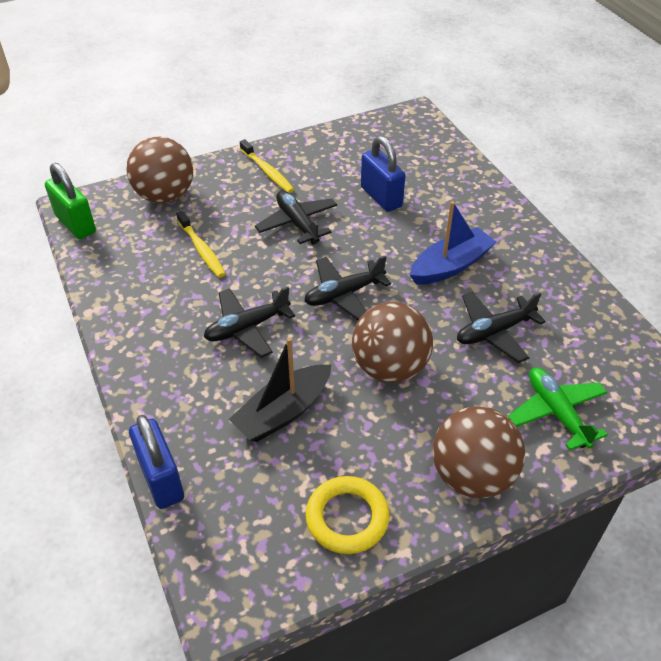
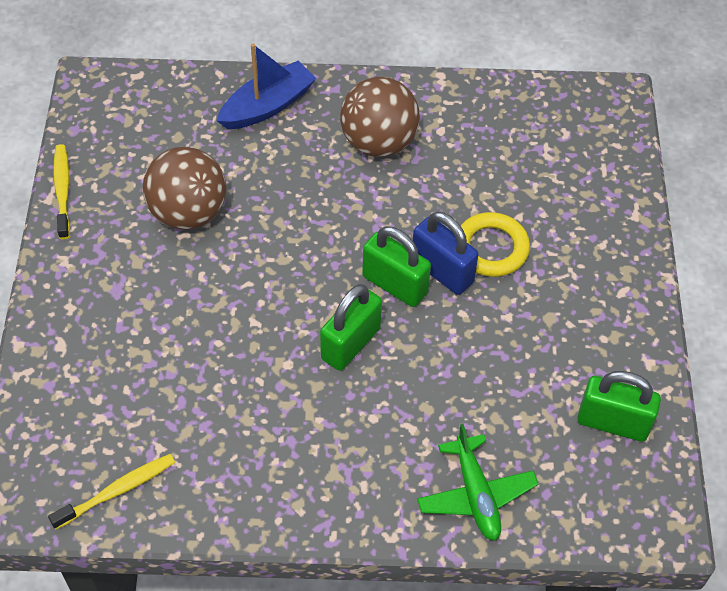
black boat: [229,337,331,442] = 1 -> none = 0
black plane: [204,286,295,358] [255,191,337,245] [304,255,391,320] [457,292,546,363] = 4 -> none = 0
blue padlock: [129,415,184,509] [361,136,406,212] = 2 -> [413,212,479,295] = 1
brown ball: [126,137,193,203] [352,302,433,383] [432,406,525,498] = 3 -> [143,147,226,230] [340,77,420,157] = 2
green padlock: [45,163,96,239] = 1 -> [320,284,382,371] [362,226,431,307] [577,371,661,442] = 3

